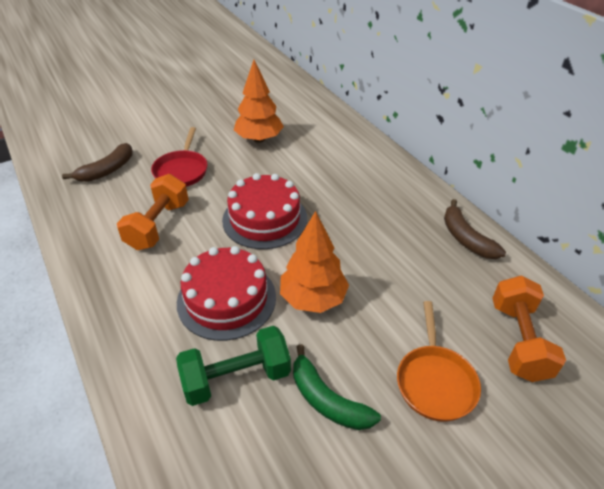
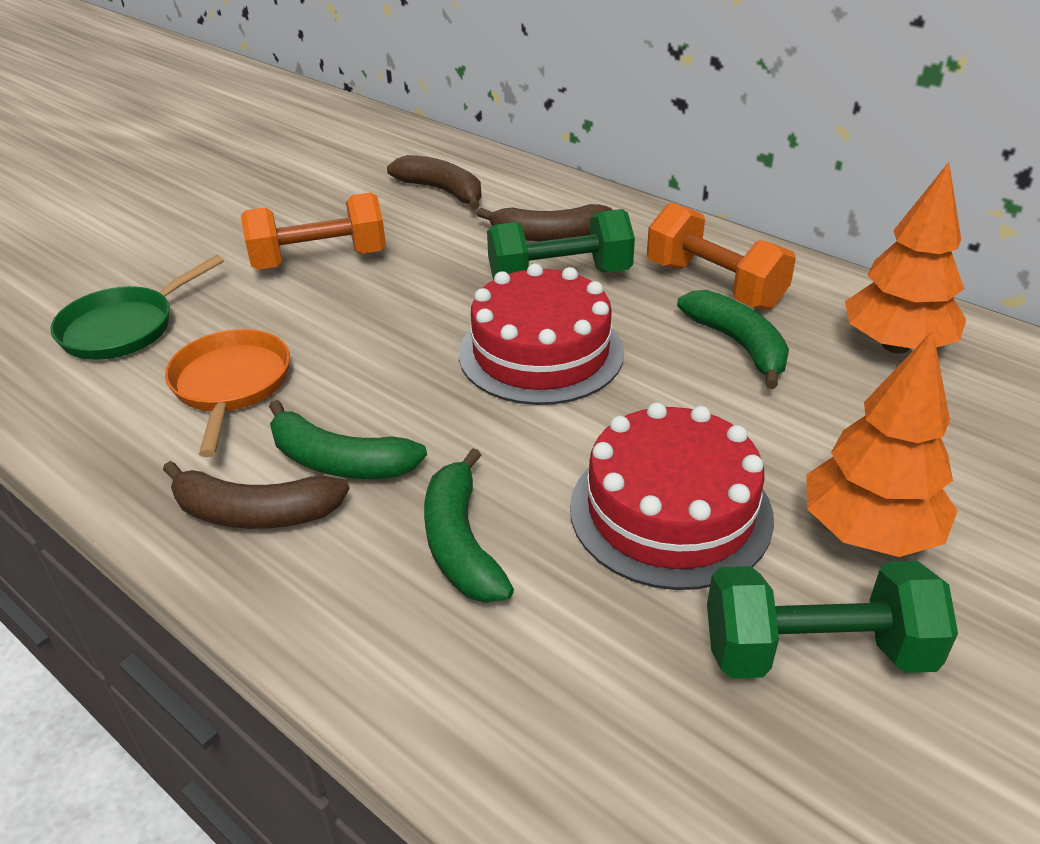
brown banana: [62,143,132,182] [444,199,506,259] = 2 -> [163,461,349,529] [387,155,482,210] [477,204,612,241] = 3
green banana: [293,344,381,430] = 1 -> [269,400,427,479] [424,448,514,603] [677,290,789,389] = 3
green dumbbell: [176,326,291,406] = 1 -> [487,209,635,280] [707,561,958,678] = 2
green pan: none = 0 -> [50,255,224,360] = 1
red pan: [151,127,207,187] = 1 -> none = 0

